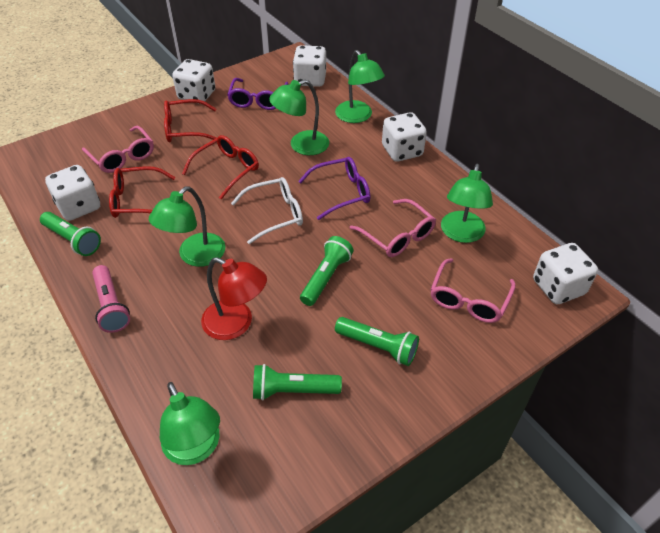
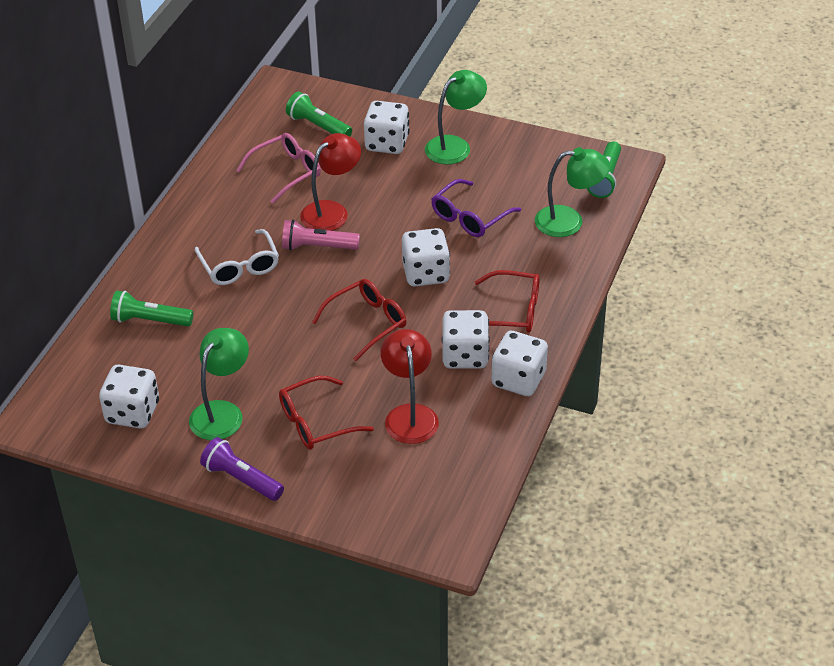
green flashlight: [40,212,101,256] [253,364,342,400] [300,236,354,306] [335,317,419,366] = 4 -> [110,291,193,326] [286,92,352,136] [587,141,621,198] = 3
green lamp: [149,186,226,267] [160,382,220,465] [269,80,329,155] [335,50,385,123] [441,164,493,243] = 5 -> [189,328,249,440] [425,70,487,165] [535,147,610,237] = 3
pink glasses: [82,126,154,173] [350,199,436,257] [430,258,516,323] = 3 -> [236,133,321,204] = 1
purple flashlight: none = 0 -> [200,437,284,501] = 1
purple glasses: [227,78,288,110] [298,157,370,220] = 2 -> [431,179,521,237] = 1
red lamp: [201,257,267,340] = 1 -> [300,133,361,231] [381,329,439,444] = 2

